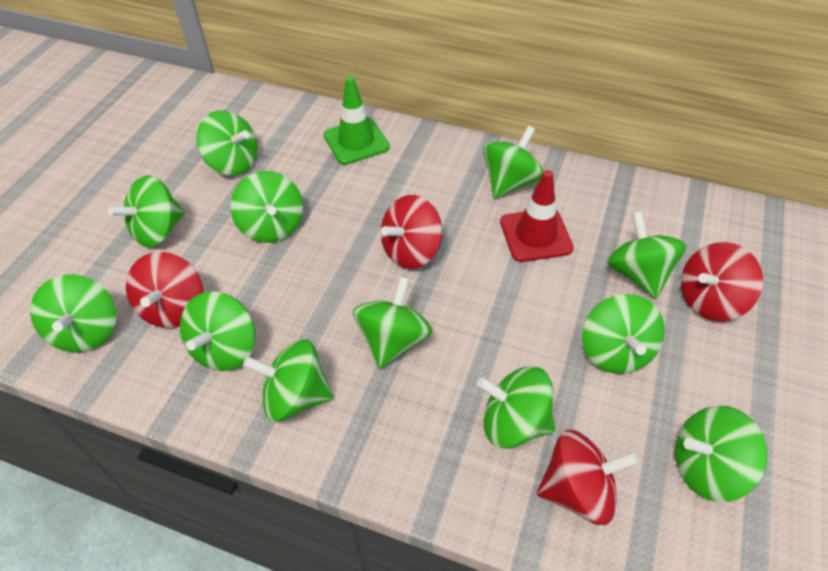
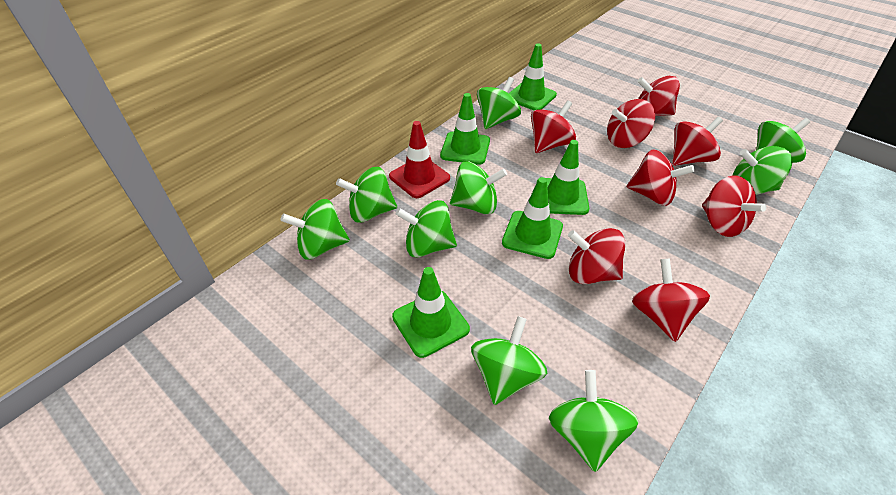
green spinning top: [30,274,117,352] [108,175,185,248] [180,291,255,371] [197,110,258,176] [231,171,303,243] [243,339,334,421] [353,276,432,368] [477,366,555,449] [483,126,544,198] [582,294,665,374] [607,212,686,299] [675,405,768,502] = 12 -> [280,199,350,260] [336,167,397,223] [396,200,457,257] [450,162,507,215] [471,316,547,405] [477,77,521,129] [549,370,639,472] [733,146,792,195] [756,118,810,163] = 9
green traffic cone: [324,76,390,165] = 1 -> [392,267,470,358] [440,93,490,165] [502,177,563,259] [509,44,557,111] [537,140,589,215] = 5
red spinning top: [126,252,203,328] [381,195,442,269] [537,430,639,525] [681,242,763,321] = 4 -> [531,100,576,153] [568,228,625,284] [607,99,655,148] [626,149,695,206] [632,258,710,342] [637,76,680,116] [672,117,723,166] [702,175,766,237] = 8

